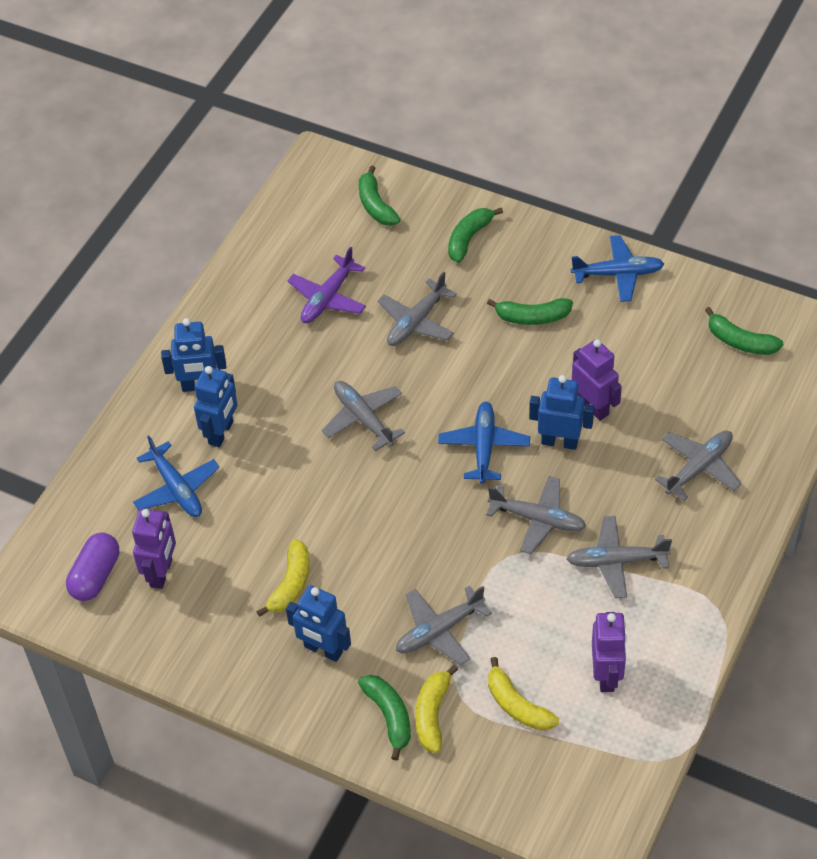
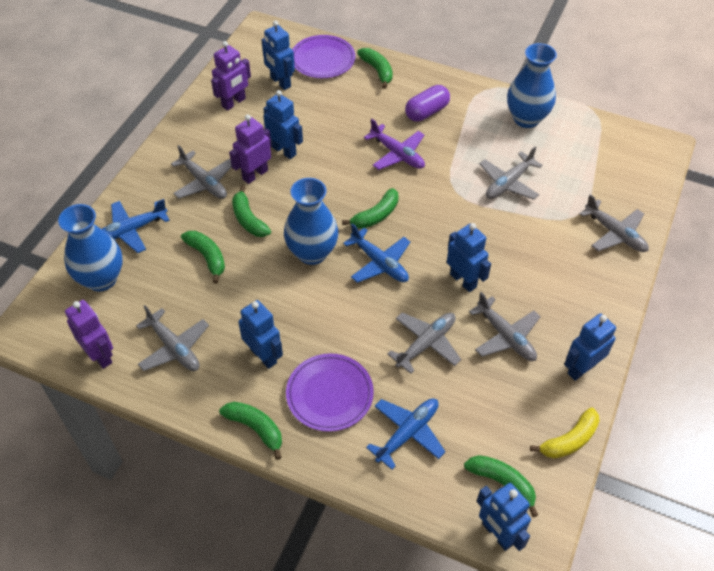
blue robot: [161,318,226,392] [194,366,238,447] [286,585,351,662] [529,375,594,450] = 4 -> [238,300,283,369] [262,20,295,90] [263,90,303,159] [447,223,491,292] [477,483,531,551] [564,313,616,381] = 6
blue vase: none = 0 -> [58,204,123,292] [284,178,338,265] [507,43,557,128] = 3
green banana: [358,675,411,761] [359,165,401,226] [448,207,503,263] [487,298,573,325] [705,307,783,355] = 5 -> [181,231,225,283] [219,402,282,460] [232,186,271,237] [342,188,398,229] [357,48,393,89] [464,455,538,517] = 6
purple plate: none = 0 -> [286,353,374,432] [292,35,356,78] = 2
yellow banana: [256,539,309,617] [415,665,459,753] [488,657,559,731] = 3 -> [530,407,600,459] = 1

